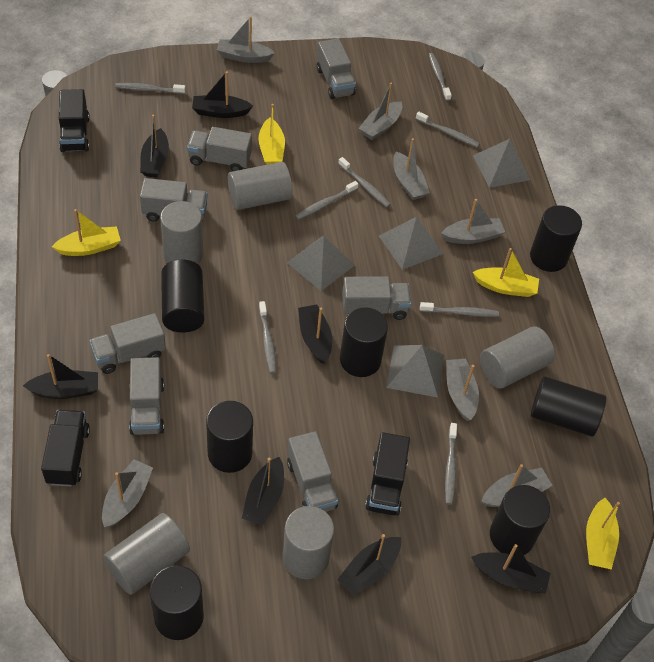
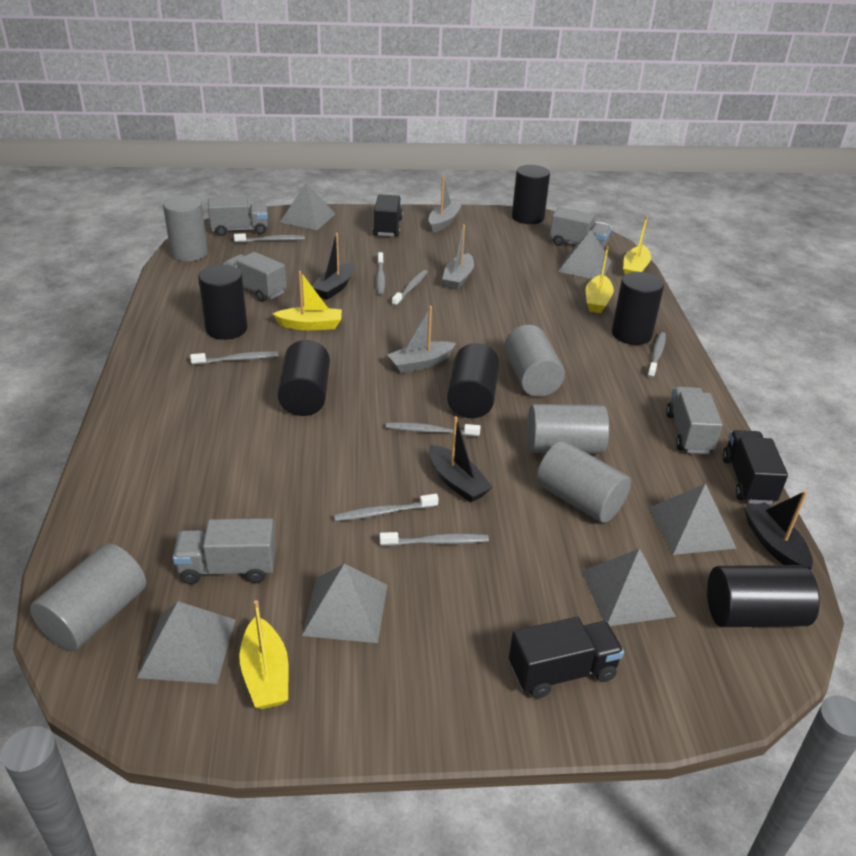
black boat: [23,354,98,399] [140,115,169,178] [192,71,253,118] [242,457,284,526] [298,305,332,364] [337,534,401,596] [471,544,551,594] = 7 -> [312,233,354,300] [429,416,493,503] [744,491,813,569] = 3
black cylinder: [150,565,204,640] [161,260,204,333] [206,401,253,473] [340,308,388,377] [490,485,550,555] [530,205,582,272] [531,376,606,437] = 7 -> [198,265,247,340] [278,340,330,416] [447,343,499,418] [512,165,550,224] [612,272,664,345] [707,565,820,627] = 6
grey boat: [102,459,153,528] [217,16,275,63] [359,83,402,140] [393,138,430,200] [441,199,505,244] [446,359,479,421] [481,464,553,507] = 7 -> [388,306,456,373] [429,177,462,233] [442,224,474,290] = 3
grey pyramid: [287,236,355,291] [379,217,443,270] [386,345,444,398] [473,139,531,188] = 4 -> [137,601,236,684] [280,183,335,230] [302,564,387,643] [558,230,611,279] [582,548,676,626] [649,483,737,555] = 6
grey truck: [90,313,166,374] [129,357,164,435] [140,178,208,221] [187,127,252,171] [287,432,338,512] [317,38,356,99] [342,276,412,320] = 7 -> [173,518,276,584] [208,196,268,236] [223,252,287,302] [550,207,612,248] [666,386,723,454] = 5

